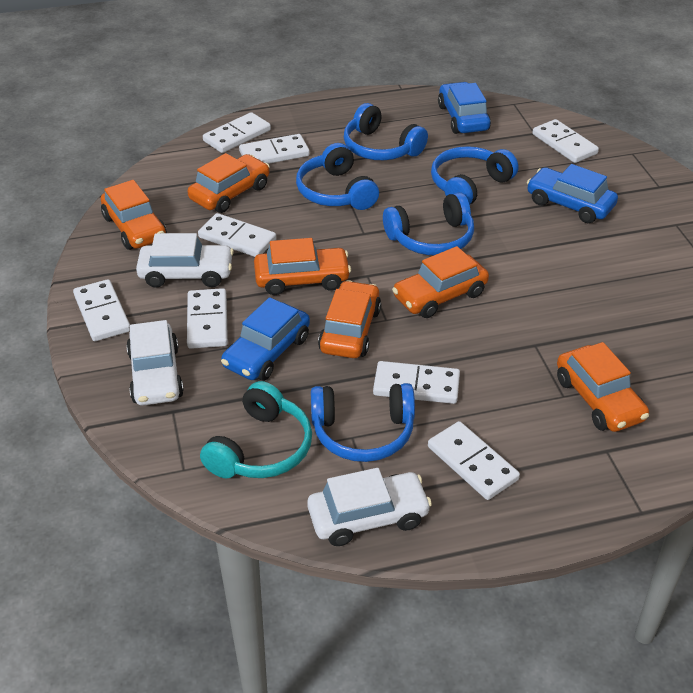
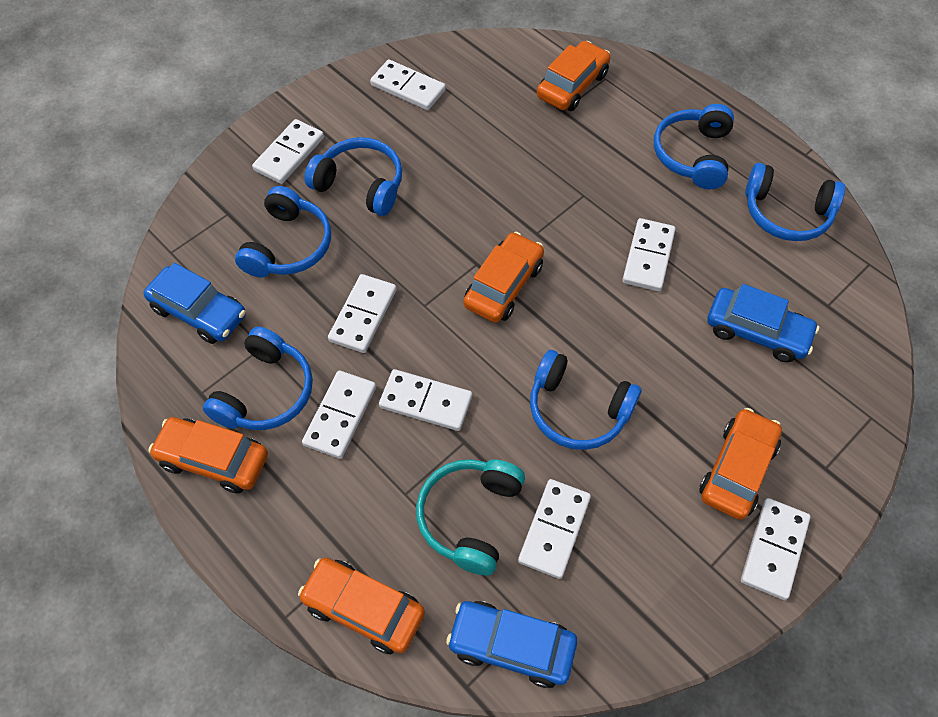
blue headphones: [296,143,379,210] [311,383,415,462] [344,103,428,160] [383,192,474,255] [431,146,518,205] = 5 -> [203,327,313,430] [235,186,331,277] [305,137,402,216] [530,350,641,450] [654,104,734,189] [745,163,845,241] = 6
orange car: [101,180,167,250] [188,153,270,213] [254,238,351,295] [318,280,381,358] [392,246,489,318] [557,342,649,432] = 6 -> [149,417,268,493] [298,558,425,655] [463,232,544,323] [537,41,610,111] [699,408,782,520] = 5
white car: [126,320,184,406] [136,233,234,288] [307,468,432,546] = 3 -> none = 0

